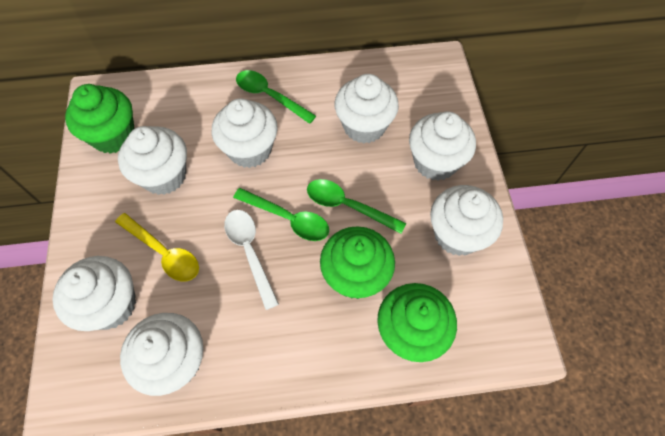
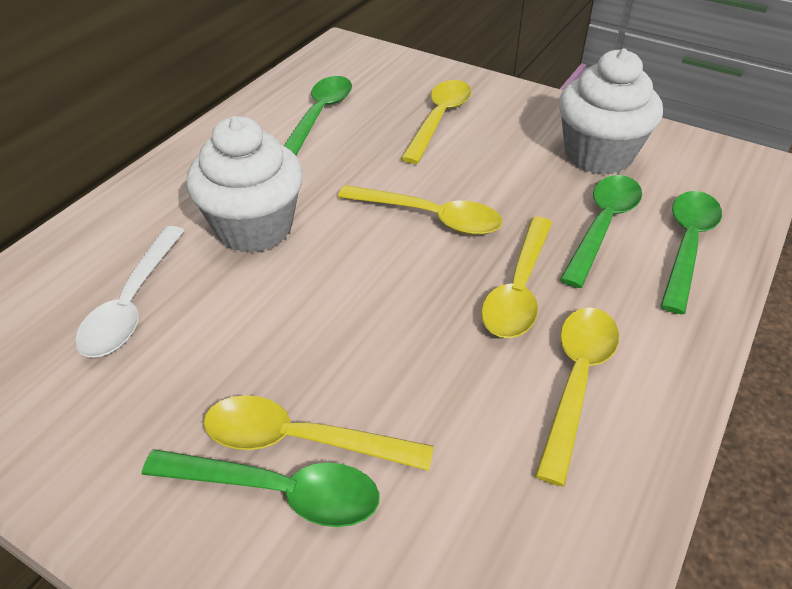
green cupcake: [65,84,135,154] [320,226,395,299] [377,283,457,362] = 3 -> none = 0
green spoon: [233,188,329,241] [236,70,316,124] [307,179,406,234] = 3 -> [142,449,380,527] [284,76,352,155] [560,175,642,288] [660,191,722,314] = 4
white cupcake: [52,256,136,331] [118,126,187,195] [120,313,203,396] [212,98,278,168] [335,74,399,144] [409,111,476,181] [430,185,503,256] = 7 -> [186,116,303,253] [559,48,663,175] = 2
yellow spoon: [115,213,199,281] = 1 -> [203,395,434,471] [338,185,503,235] [401,80,471,164] [481,217,552,338] [535,307,619,486] = 5

